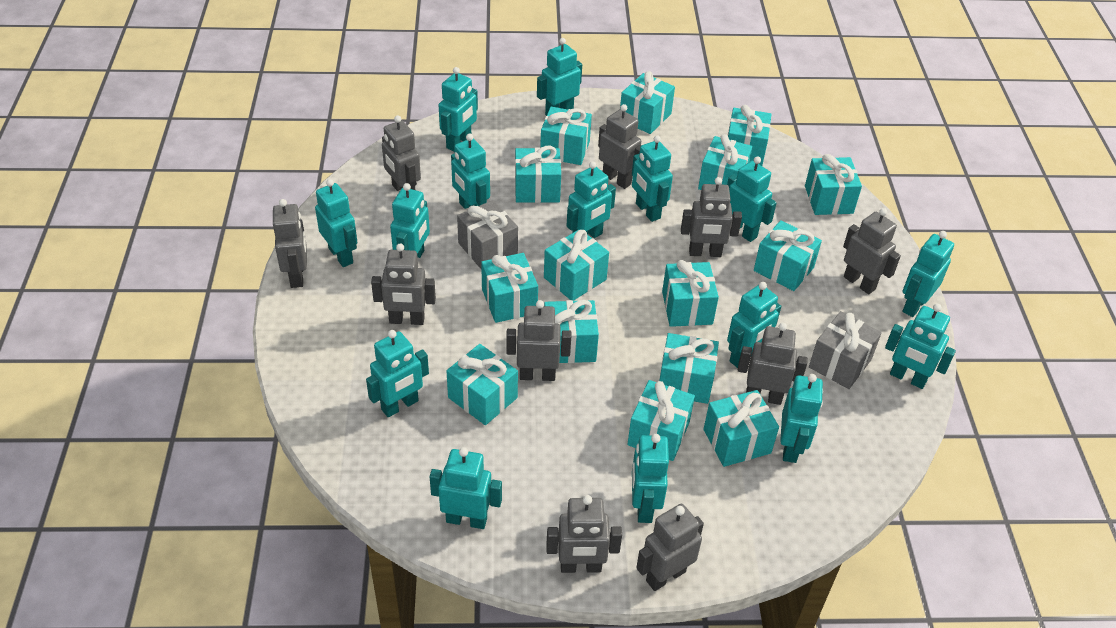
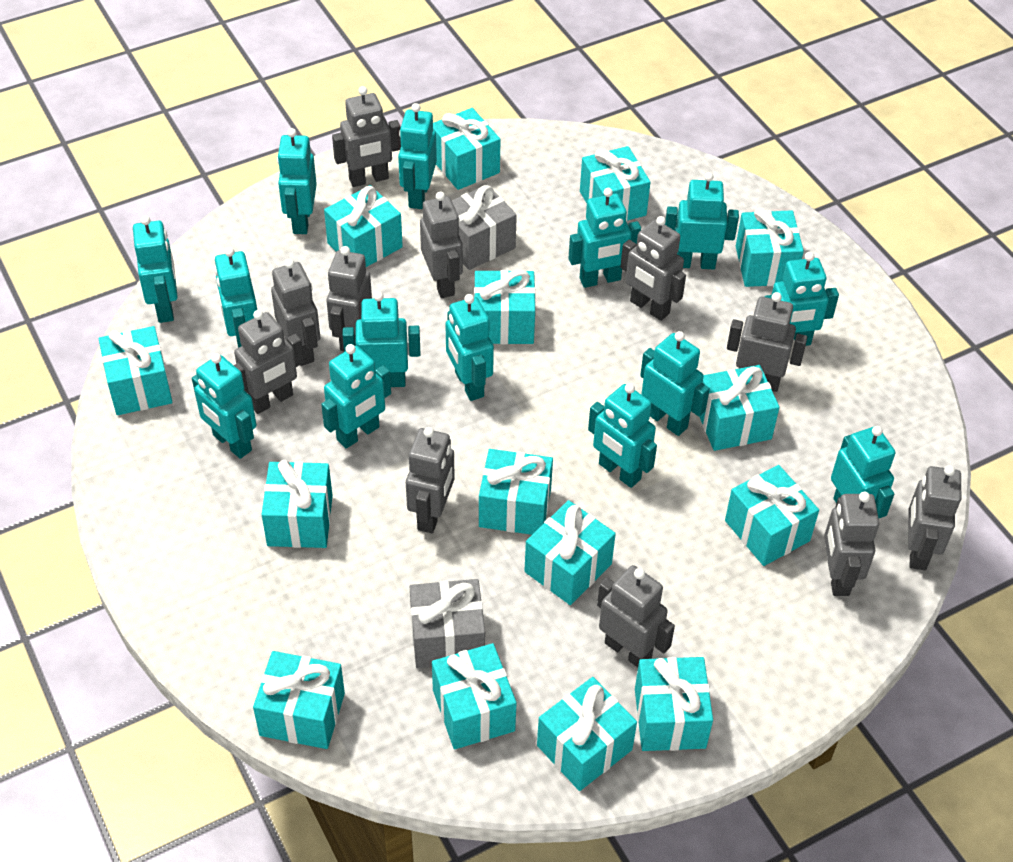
grey robot: [273,199,307,288] [371,243,436,325] [382,115,421,191] [506,300,571,381] [546,495,622,573] [598,104,641,189] [636,504,704,591] [681,177,742,257] [738,323,808,405] [843,208,901,294] = 10 -> [234,310,304,414] [271,259,320,366] [326,246,372,351] [332,86,401,187] [406,427,454,533] [420,192,463,298] [597,565,675,667] [620,216,686,321] [727,292,808,392] [824,492,879,596] [908,465,961,570] = 11
turquoise robot: [315,179,358,267] [366,330,429,417] [390,183,430,258] [430,447,502,529] [439,67,478,152] [451,134,490,209] [537,38,582,116] [566,161,616,238] [632,135,673,222] [632,434,669,523] [727,156,777,242] [727,282,781,368] [780,374,823,463] [885,304,956,389] [902,231,954,317] = 15 -> [133,216,178,323] [192,353,256,459] [214,247,257,348] [277,128,317,234] [321,344,391,448] [343,291,420,387] [398,103,437,209] [445,294,494,401] [569,188,641,288] [588,383,657,488] [640,331,710,436] [665,172,739,269] [765,252,839,346] [831,426,895,518] = 14

